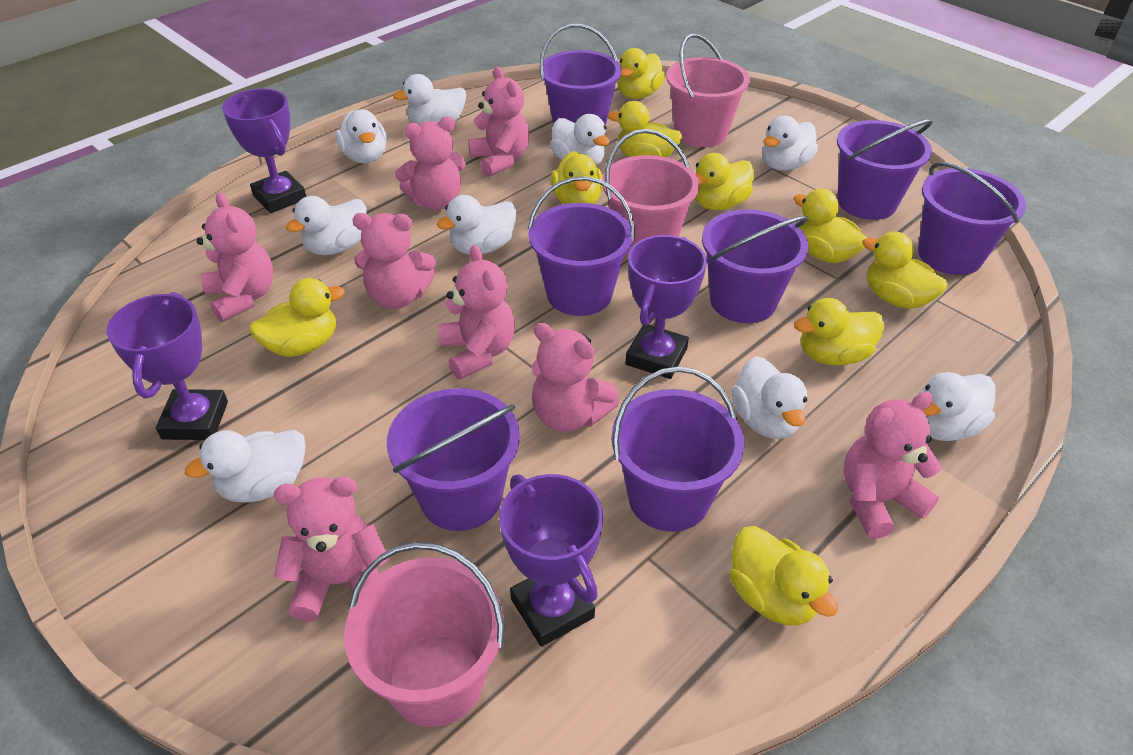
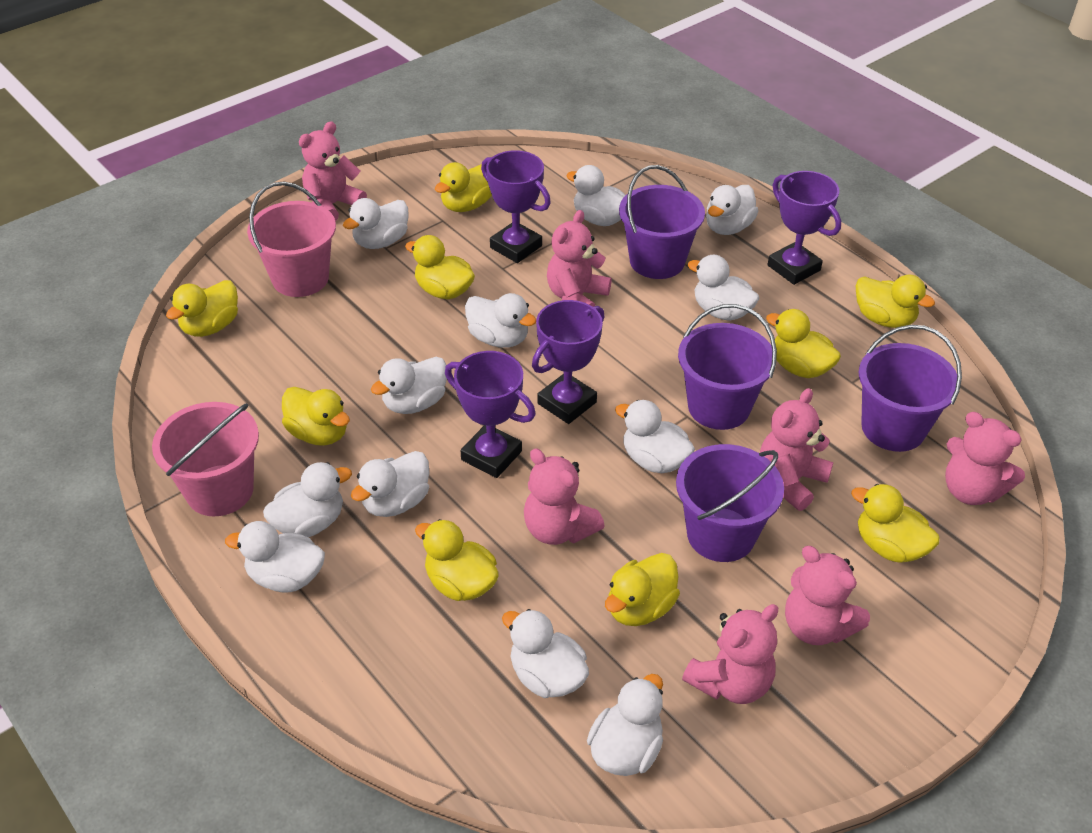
pink bucket: [344,542,504,727] [602,129,699,256] [666,34,750,147] = 3 -> [152,402,259,516] [247,182,336,297] = 2
pink teddy bear: [197,193,274,322] [274,476,390,622] [352,213,436,309] [395,116,466,210] [438,245,515,380] [468,67,529,177] [532,323,620,432] [843,391,942,539] = 8 -> [299,121,367,221] [524,448,605,545] [547,210,612,307] [682,604,778,704] [760,388,833,511] [785,546,870,645] [945,412,1025,505] = 7
purple bucket: [387,388,520,531] [527,176,635,316] [540,24,622,125] [611,367,744,532] [702,209,808,323] [837,119,933,220] [918,162,1026,275] = 7 -> [619,165,705,279] [676,444,784,562] [678,304,777,430] [859,325,962,452] = 4
white duck: [185,430,306,502] [285,196,367,255] [336,109,387,163] [393,74,466,125] [437,195,516,255] [550,114,610,165] [731,356,807,439] [762,116,818,171] [919,372,995,441] = 9 -> [225,521,325,593] [263,462,352,537] [343,198,409,249] [351,451,429,517] [371,357,447,414] [465,293,536,348] [502,609,589,698] [566,165,626,226] [587,674,663,776] [615,400,695,473] [688,254,759,321] [706,185,758,235] = 12

